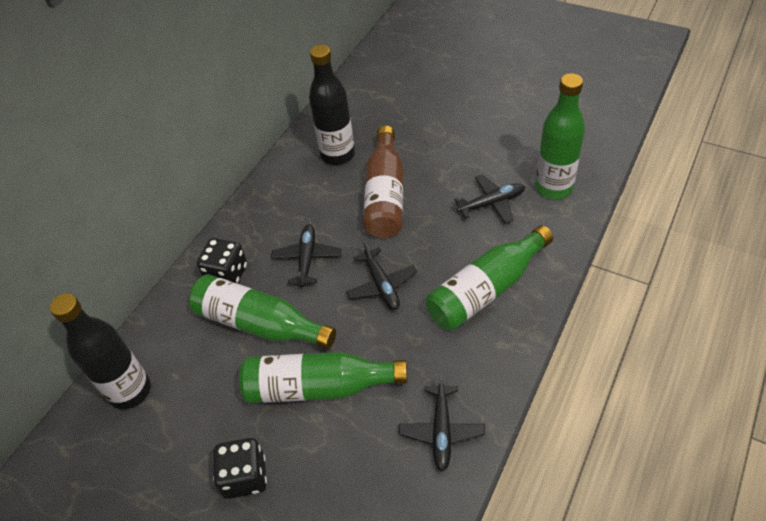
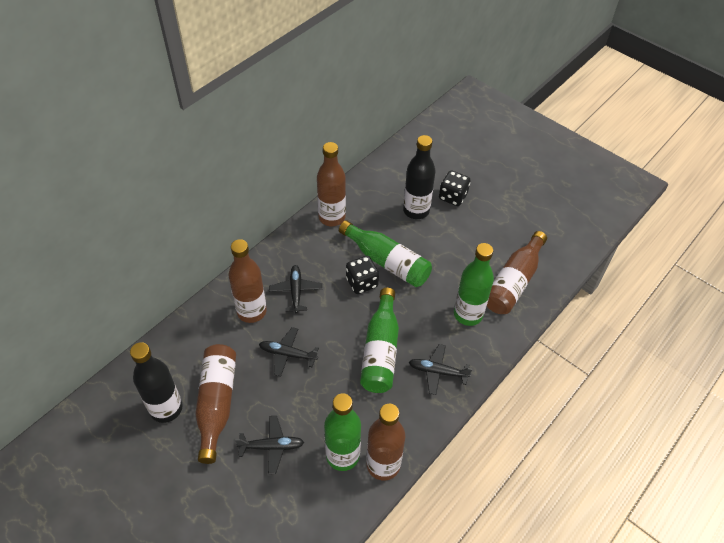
brown bottle: [363,126,403,238] = 1 -> [195,344,236,464] [229,239,267,323] [317,142,346,226] [366,404,405,480] [487,231,547,314] = 5

